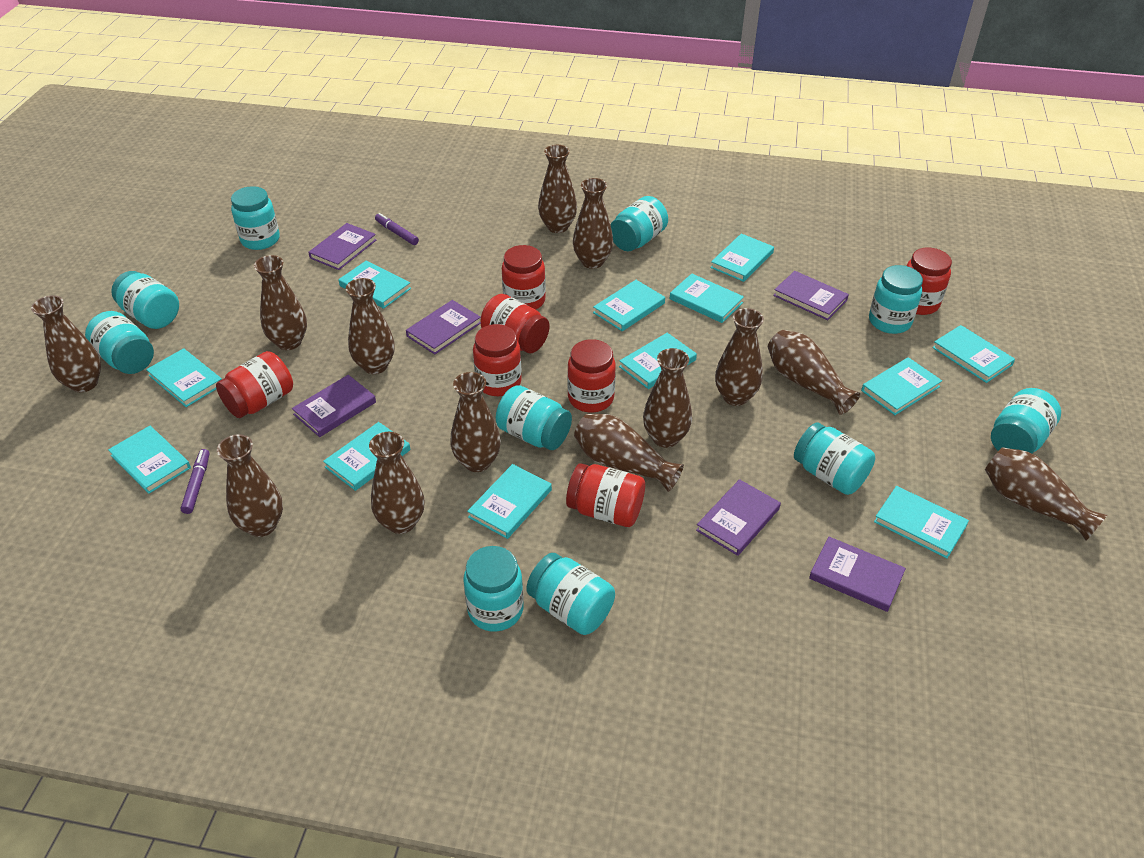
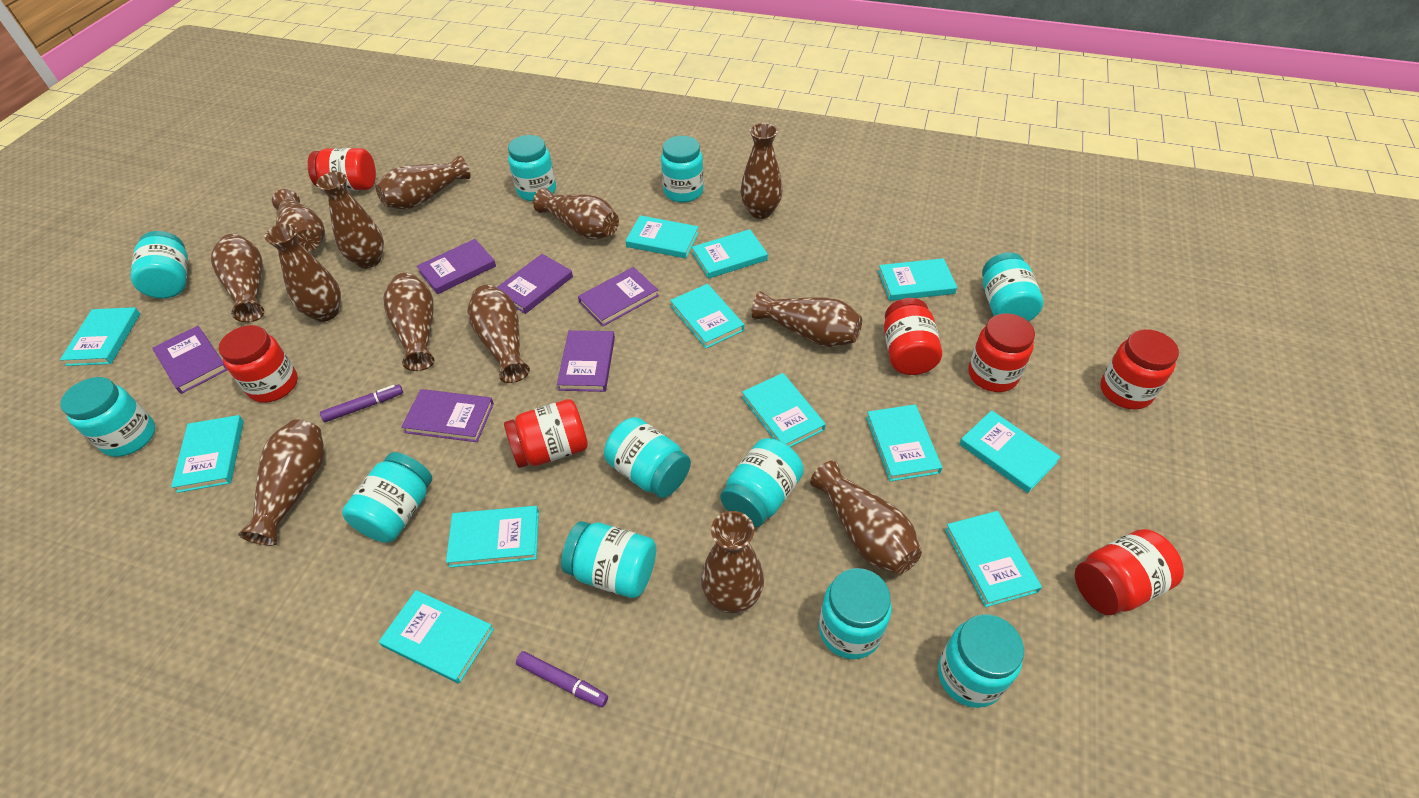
turquoise jar: [85,311,154,374] [111,271,179,329] [231,186,280,250] [463,546,524,631] [496,385,572,450] [526,553,615,635] [610,196,668,251] [794,422,875,495] [869,265,923,334] [991,388,1061,453] = 10 -> [60,377,156,457] [131,231,188,299] [342,452,432,543] [508,135,556,201] [561,521,656,598] [604,417,691,498] [661,136,704,203] [720,438,804,527] [819,568,892,659] [938,614,1024,708] [982,252,1044,322] = 11

